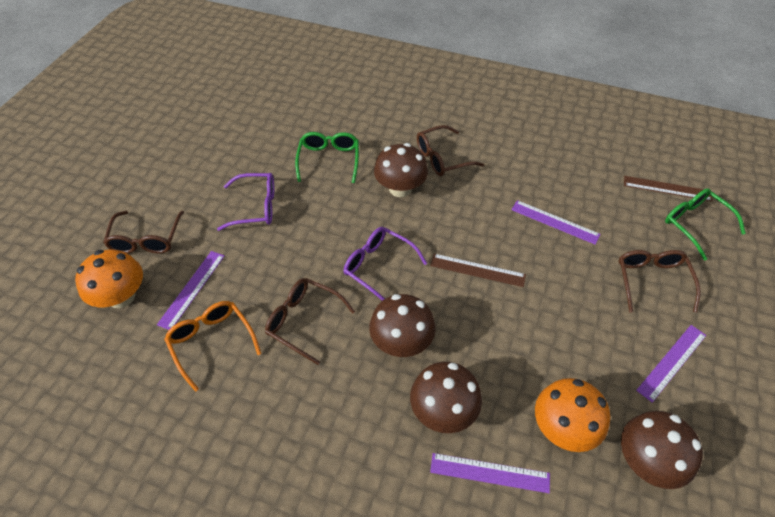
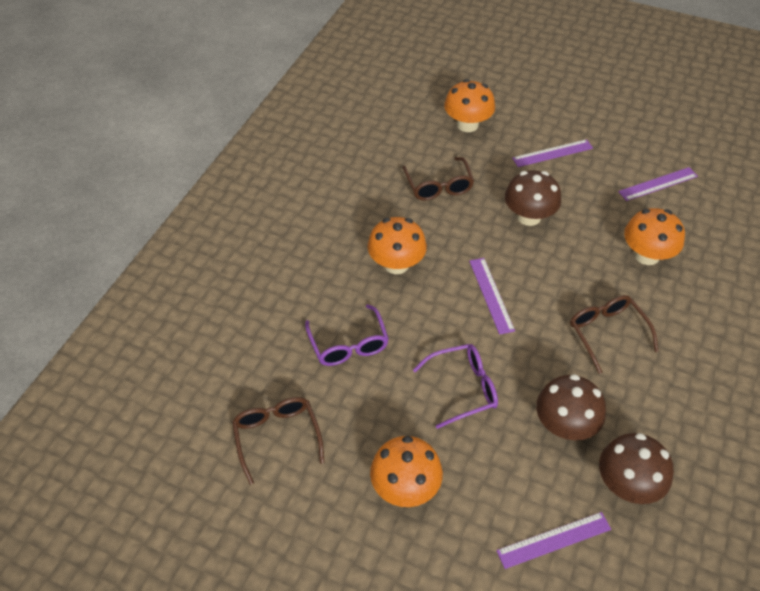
brown glasses: [103,211,184,254] [265,278,355,365] [417,125,484,176] [619,250,701,312] = 4 -> [232,397,324,485] [402,157,474,201] [570,295,658,374] = 3
brown mushroom: [369,294,436,357] [374,143,428,197] [410,362,482,433] [621,411,703,489] = 4 -> [505,170,561,226] [536,374,606,440] [599,433,674,504] = 3
brown ruler: [430,254,526,287] [624,176,713,201] = 2 -> none = 0
green glasses: [295,132,359,183] [665,189,746,261] = 2 -> none = 0
orange glasses: [164,301,262,392] = 1 -> none = 0
orange mushroom: [75,250,143,308] [535,378,610,452] = 2 -> [368,217,427,274] [370,436,443,507] [444,79,495,132] [624,208,685,265] = 4

